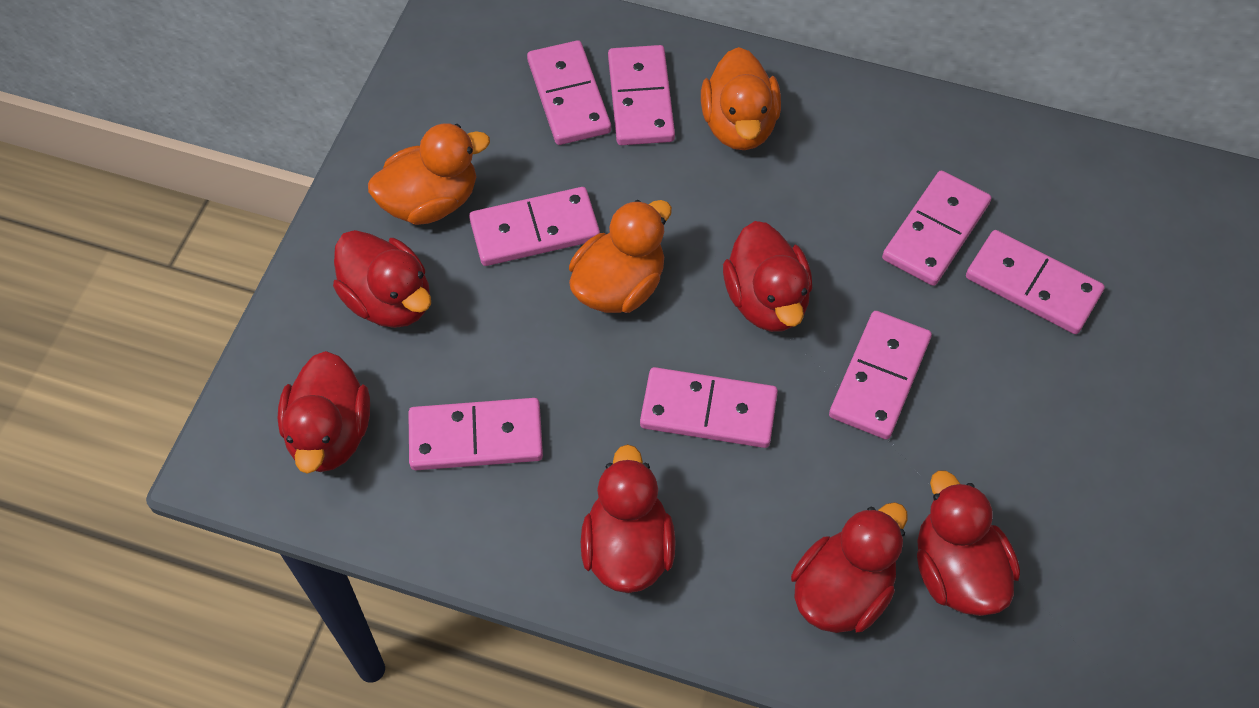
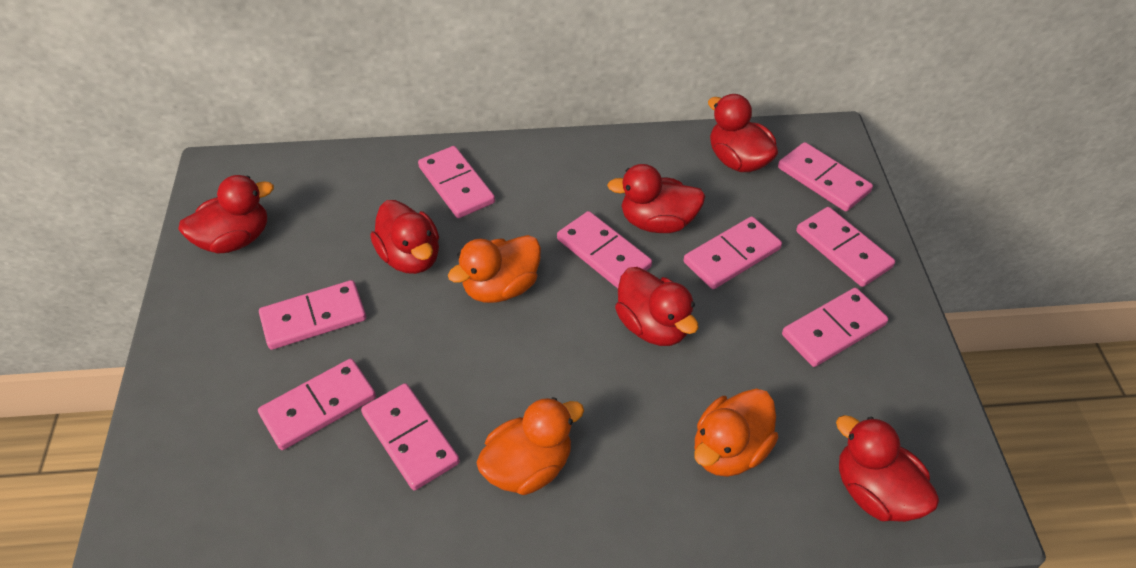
pink domino: [408,398,543,470] [469,187,600,266] [527,40,611,145] [608,45,675,145] [640,367,778,448] [829,311,932,440] [882,170,991,286] [966,230,1105,334] = 8 -> [258,359,376,450] [259,280,366,350] [361,383,460,490] [418,146,495,218] [557,211,652,289] [684,216,782,289] [778,142,873,212] [782,288,888,367] [796,207,895,287] = 9

